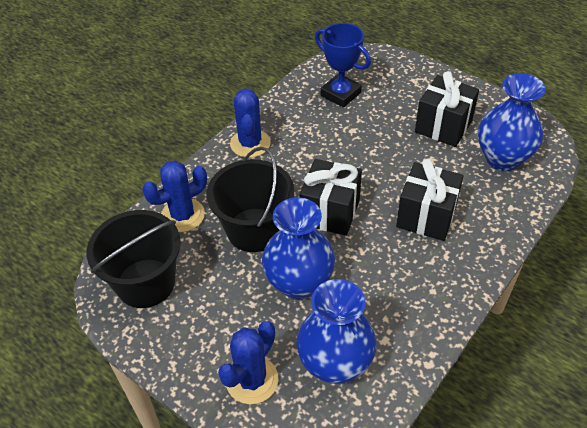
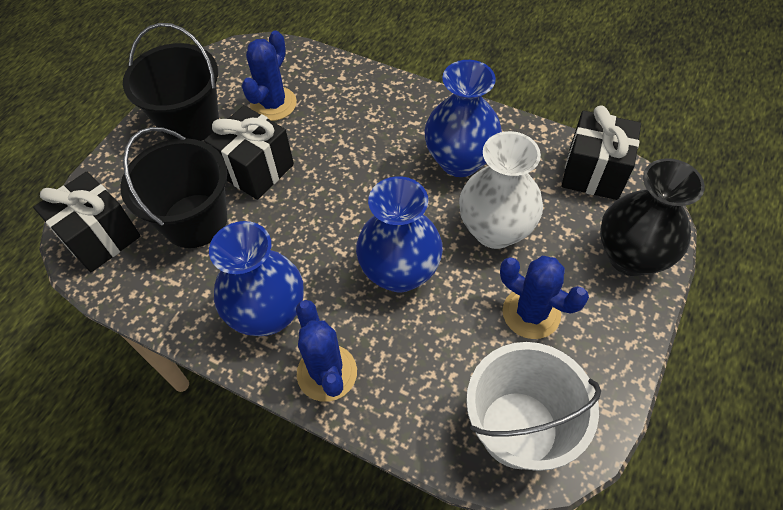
black vase: none = 0 -> [600,158,705,276] = 1
blue trophy: [315,23,371,108] = 1 -> none = 0
white bucket: none = 0 -> [466,342,601,471] = 1
white vase: none = 0 -> [459,131,543,249] = 1

